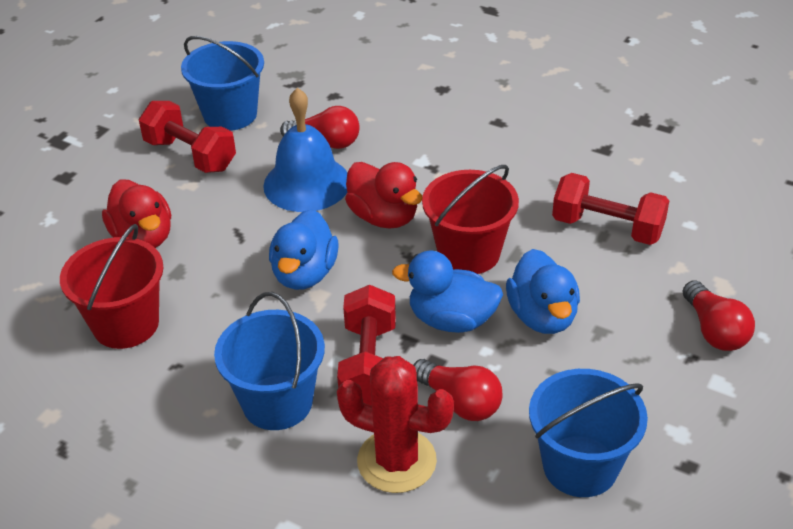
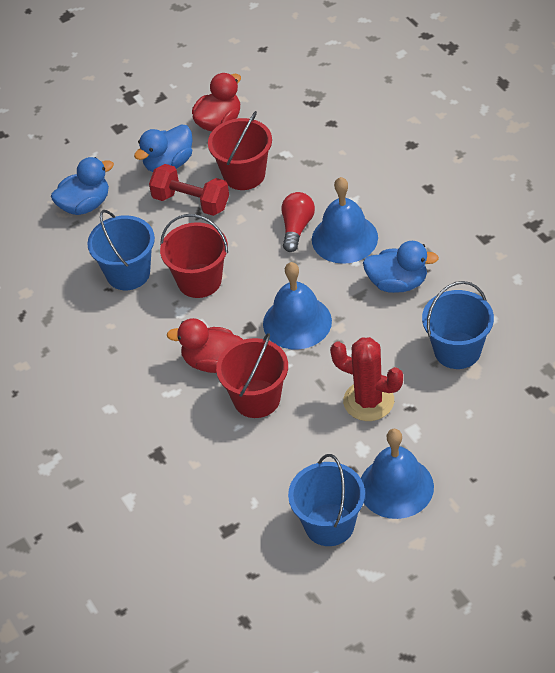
blue bell: [263,88,347,212] = 1 -> [263,262,332,350] [312,177,378,264] [361,429,434,519] = 3
red bucket: [60,224,163,349] [422,165,519,274] = 2 -> [160,214,228,298] [208,111,272,190] [216,333,288,418] = 3
red dumbbell: [139,101,236,173] [337,285,396,406] [552,173,669,245] = 3 -> [149,164,229,216] = 1
red light bulb: [280,106,360,149] [413,359,503,421] [682,280,755,351] = 3 -> [281,192,315,252] = 1

